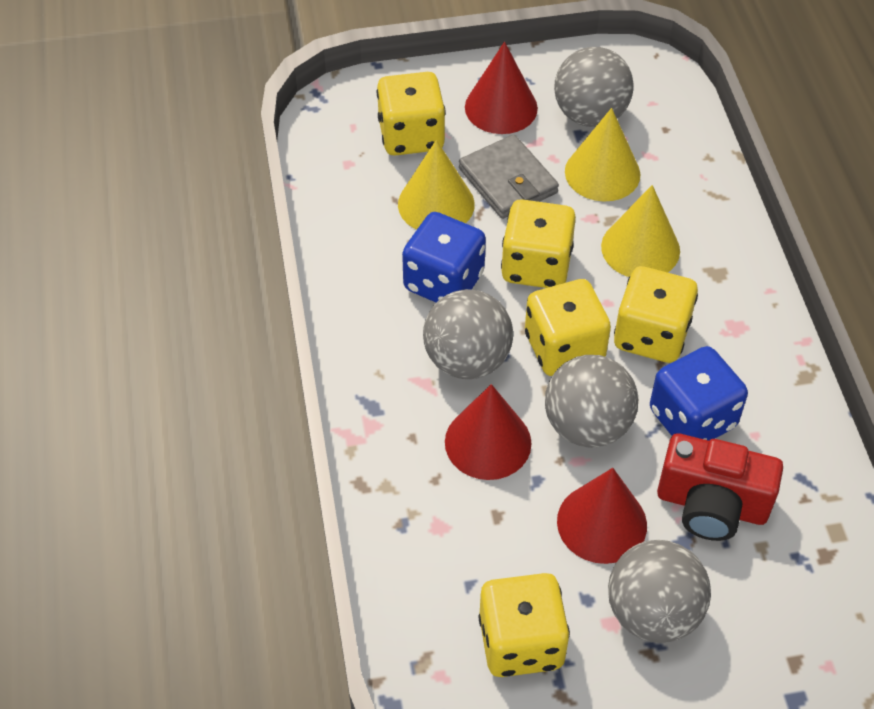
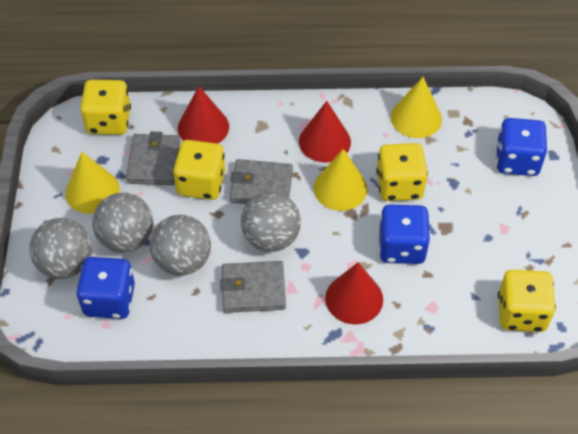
blue dice: [402,212,486,302] [650,346,748,441] = 2 -> [76,257,135,319] [379,204,430,264] [496,118,548,176] = 3
grey wallet: [459,134,559,219] = 1 -> [126,132,180,185] [220,261,286,313] [230,159,293,204] = 3
red camera: [657,433,783,541] = 1 -> none = 0
yellow dice: [377,72,446,156] [479,573,570,677] [501,199,576,288] [525,279,611,376] [614,266,698,363] = 5 -> [80,80,131,135] [173,140,225,200] [376,143,428,201] [498,270,556,332] = 4

